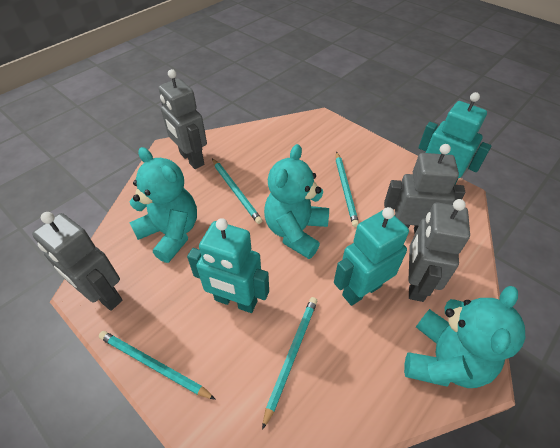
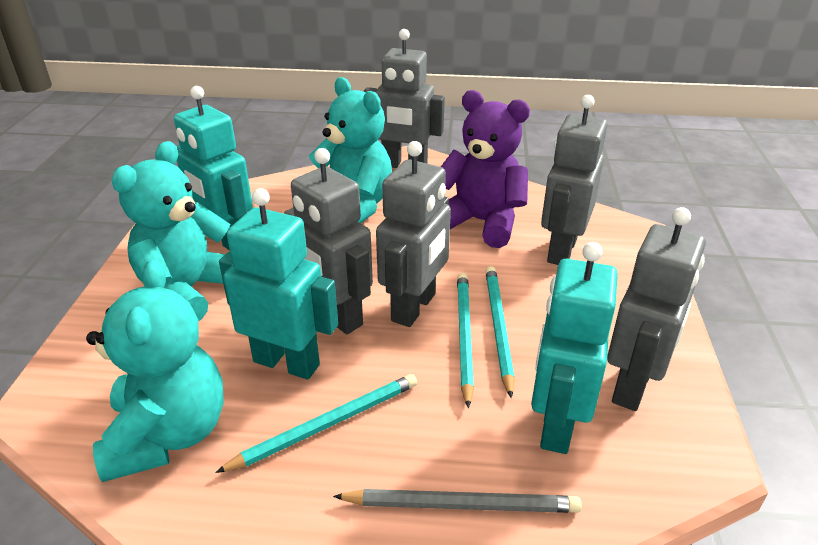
grey pencil: none = 0 -> [333,489,582,513] = 1
grey robot: [32,212,123,311] [158,69,207,169] [384,144,465,234] [409,199,470,302] = 4 -> [284,148,373,334] [363,29,445,168] [376,141,451,327] [541,95,607,265] [607,207,706,411] = 5
purple teddy bear: none = 0 -> [441,90,530,248] = 1
turquoise pencil: [99,331,216,400] [212,158,263,224] [262,297,318,430] [336,152,359,227] = 4 -> [215,374,417,473] [457,273,474,408] [486,266,515,398] = 3

